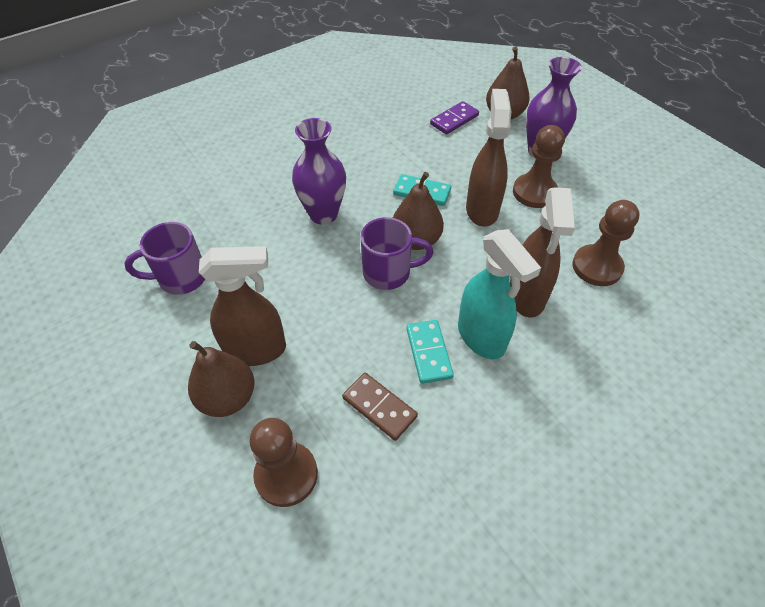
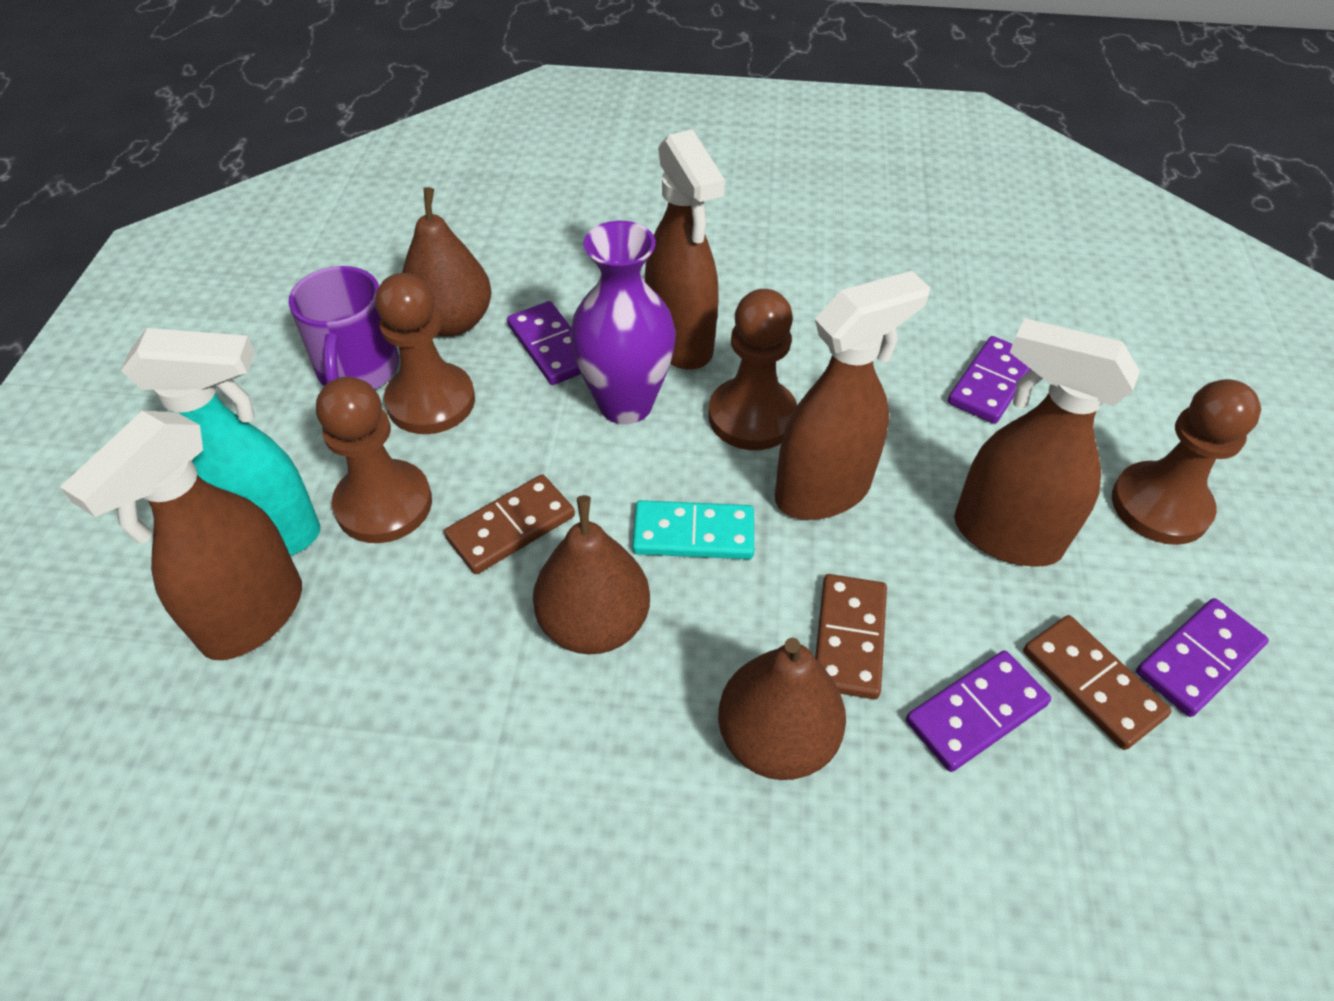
brown domino: [342,373,418,441] = 1 -> [444,474,575,574] [815,574,887,699] [1023,615,1172,750] = 3
brown pawn: [250,418,318,507] [513,125,565,208] [572,200,640,286] = 3 -> [316,376,432,543] [375,273,475,434] [708,289,797,450] [1112,379,1261,545] = 4
brown spray bottle: [199,246,286,366] [466,89,511,227] [510,187,575,318] = 3 -> [60,411,302,660] [645,129,725,370] [775,271,930,520] [954,318,1140,567] = 4
purple domino: [430,101,479,134] = 1 -> [507,301,581,385] [906,650,1051,772] [948,336,1031,424] [1136,598,1269,717] = 4
purple mug: [124,222,205,295] [361,217,433,290] = 2 -> [289,266,399,389] = 1
purple vase: [292,118,346,225] [526,57,582,159] = 2 -> [570,221,676,424] = 1
turquoise domino: [393,174,451,206] [406,320,454,384] = 2 -> [632,500,754,559] = 1

